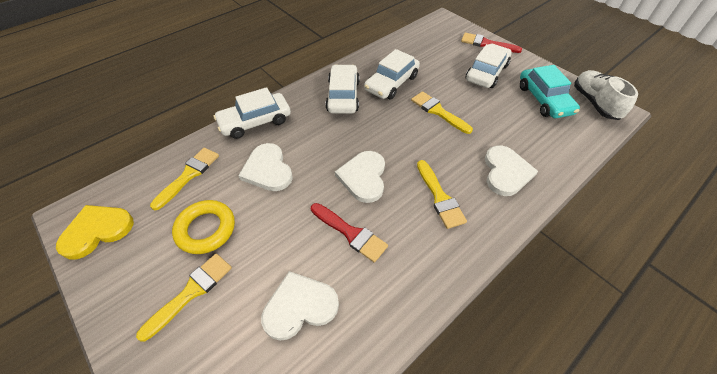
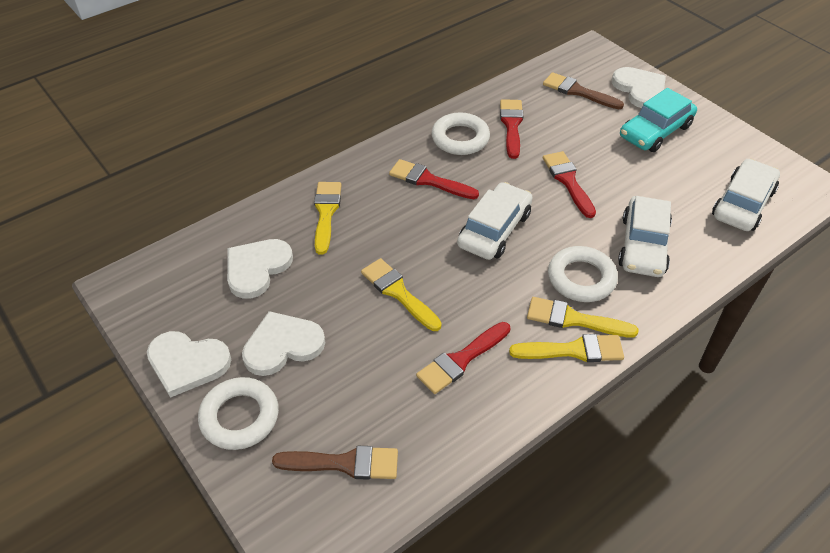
brown brush: none = 0 -> [272,446,398,480] [543,72,624,109] = 2
red brush: [311,203,388,263] [461,33,522,53] = 2 -> [389,159,479,199] [416,322,510,394] [500,99,524,159] [543,151,596,218] = 4
white car: [214,87,291,139] [326,64,360,114] [364,49,420,99] [466,44,512,88] = 4 -> [457,182,533,260] [618,196,672,277] [712,159,780,231] = 3
white ring: none = 0 -> [198,377,279,450] [431,112,490,155] [548,246,618,302] = 3
white shoe: [574,70,638,120] = 1 -> none = 0
yellow heart: [56,205,134,259] = 1 -> none = 0
yellow ring: [172,200,235,254] = 1 -> none = 0

